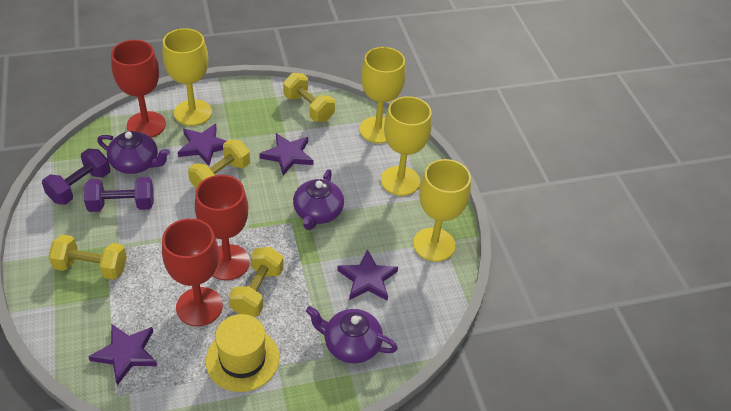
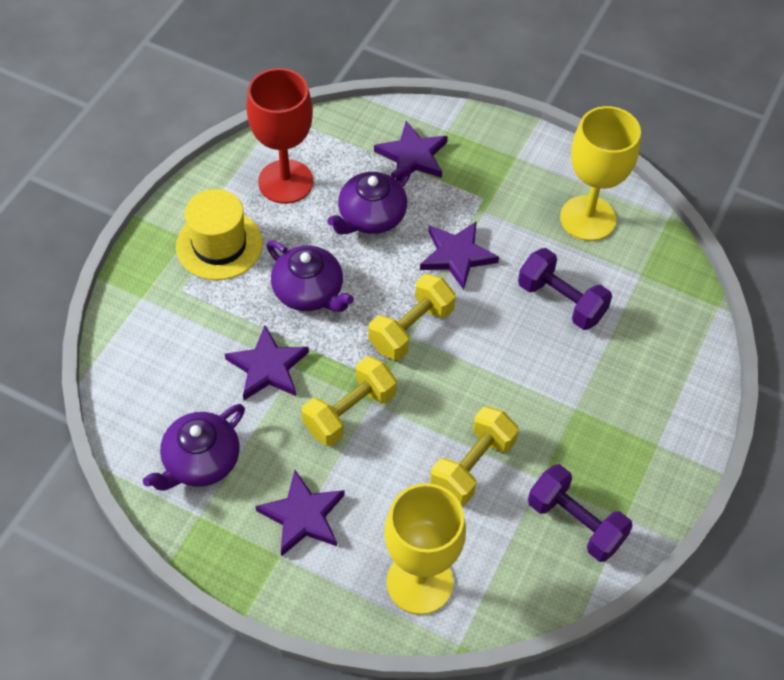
red goblet: [111,40,166,138] [162,218,223,326] [195,175,250,280] = 3 -> [247,68,313,204] = 1
yellow dumbbell: [48,235,127,280] [188,139,250,189] [229,247,284,317] [283,73,335,122] = 4 -> [302,356,397,446] [369,274,456,360] [430,406,519,505] = 3
yellow goblet: [162,28,212,126] [359,47,406,143] [381,96,432,196] [413,159,471,262] = 4 -> [385,483,466,615] [560,106,641,241] = 2

